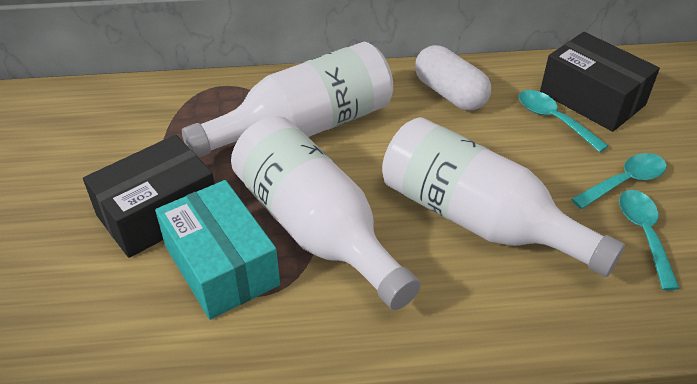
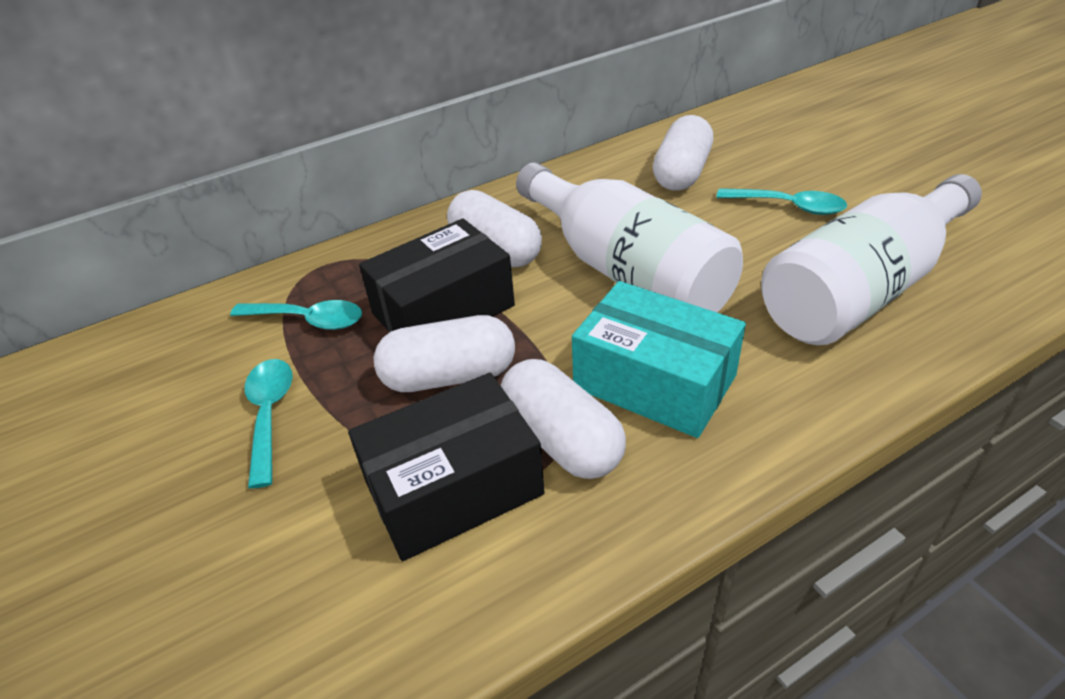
white bottle: [182,42,393,158] [231,116,421,310] [382,117,625,277] = 3 -> [516,162,743,312] [761,174,982,345] = 2
white capsule: [415,45,491,111] = 1 -> [374,315,515,392] [447,190,542,267] [501,359,626,479] [653,115,713,191] = 4

